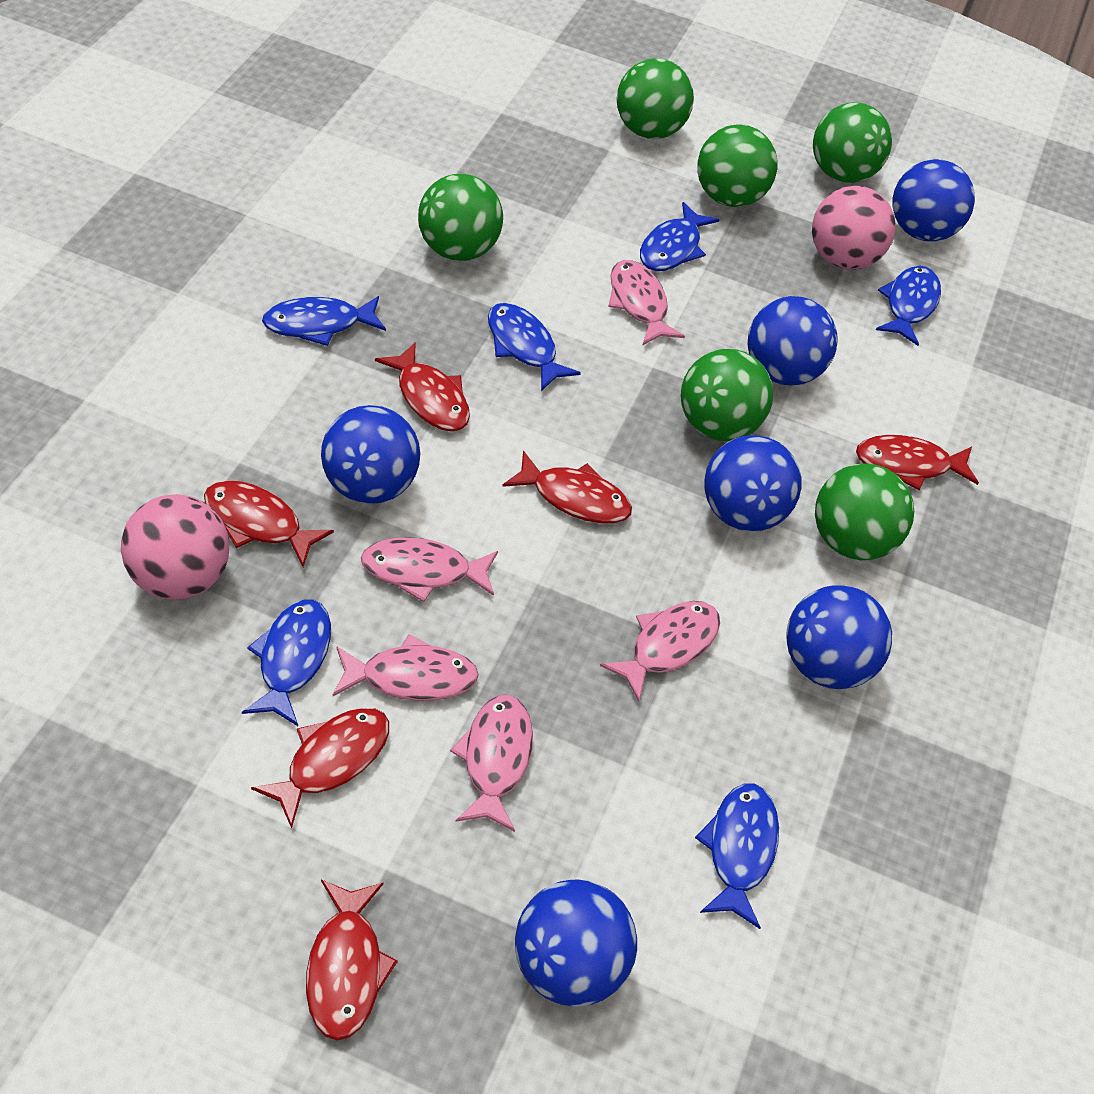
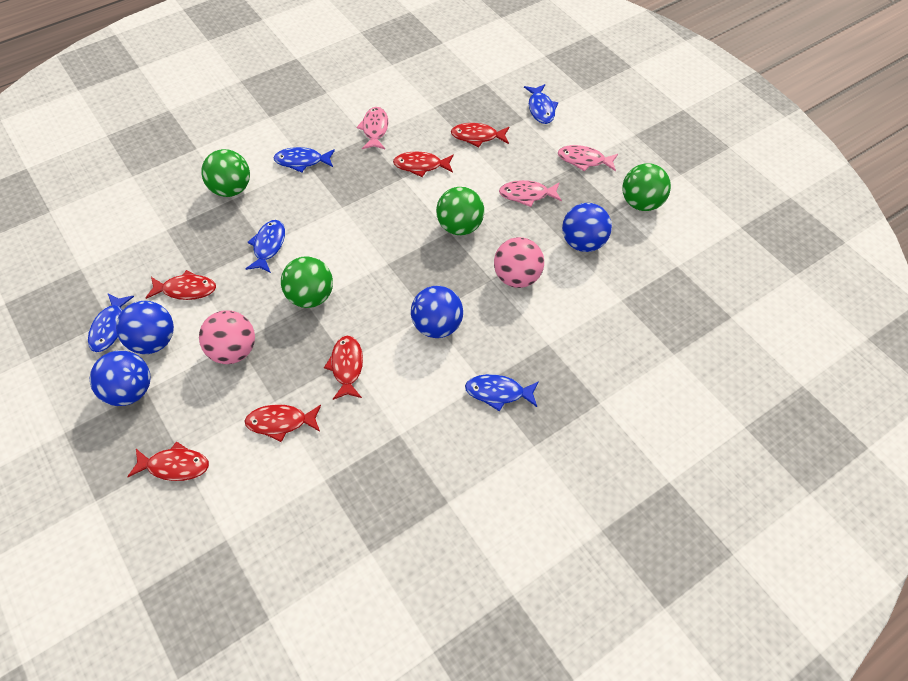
blue ball: [321,405,420,504] [515,880,637,1007] [704,435,802,532] [748,296,838,385] [786,585,892,689] [893,159,975,242] = 6 -> [90,350,151,406] [116,301,174,354] [411,286,463,338] [562,203,612,252] = 4
blue fish: [242,600,331,726] [262,296,386,346] [488,303,581,391] [640,202,719,271] [695,783,779,929] [876,266,941,346] = 6 -> [88,294,134,352] [245,220,285,273] [273,147,335,173] [465,374,539,412] [524,84,558,124] = 5
green ball: [418,174,503,261] [617,58,694,139] [681,349,773,441] [697,124,778,207] [813,103,892,183] [815,463,914,560] = 6 -> [201,149,250,197] [281,256,333,308] [436,187,484,235] [622,163,671,211] = 4
pink fish: [333,634,479,701] [361,537,498,602] [450,695,533,832] [600,601,720,702] [608,260,685,346] = 5 -> [356,107,388,149] [499,180,562,207] [558,145,618,172] = 3

